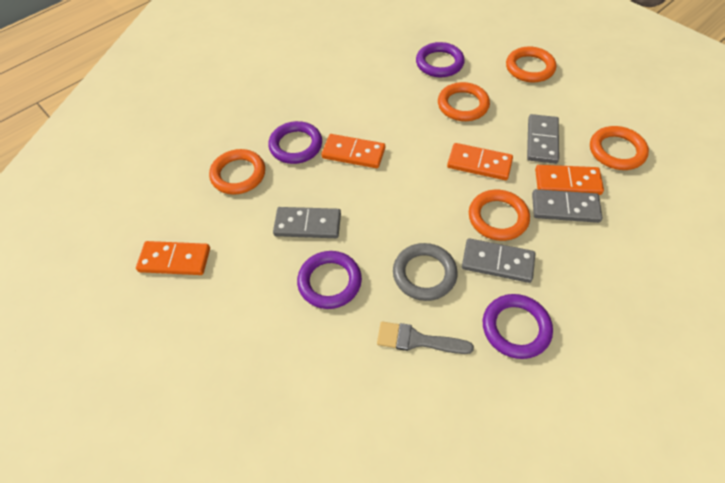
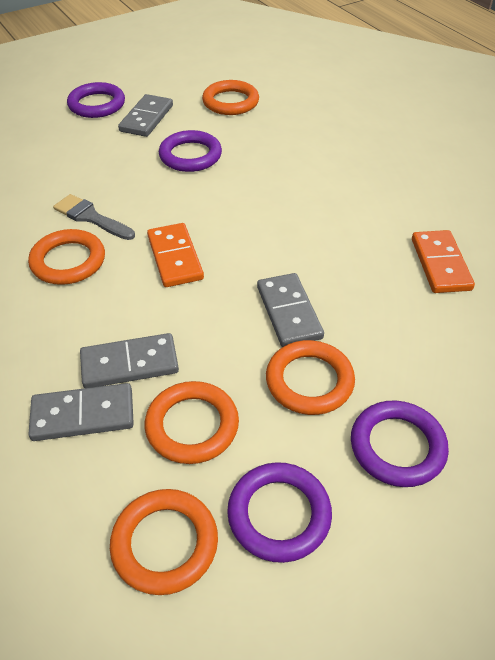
grey ring: [393,243,458,301] = 1 -> none = 0
orange domino: [136,241,210,275] [321,134,385,168] [447,143,513,180] [535,165,604,195] = 4 -> [147,223,204,287] [412,230,475,293] = 2

